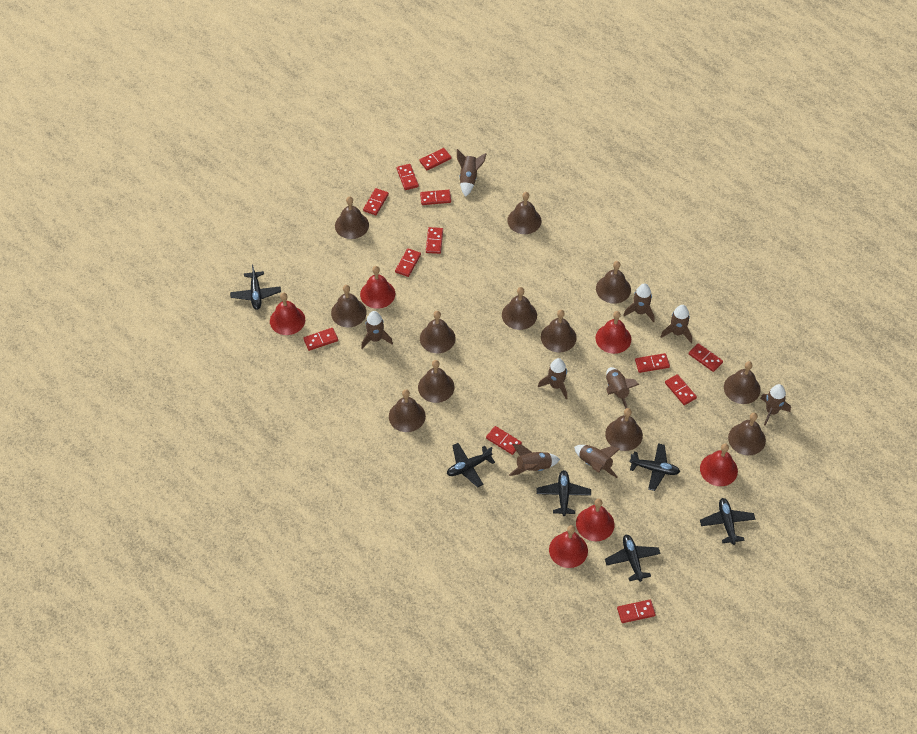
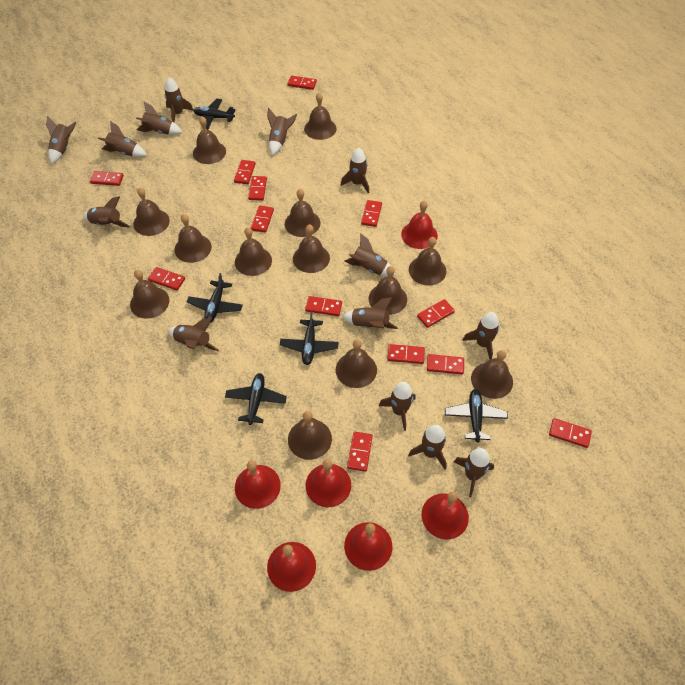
black plane: [230,265,281,310] [447,443,495,488] [537,470,591,516] [605,535,661,582] [630,443,680,491] [700,498,755,545] = 6 -> [187,273,243,323] [193,99,235,129] [225,373,287,425] [280,311,339,365] [445,389,508,442] = 5
brown bell: [331,285,367,327] [335,196,369,239] [389,389,426,432] [418,360,455,403] [420,311,456,353] [502,287,537,330] [507,192,542,234] [541,310,577,352] [596,261,631,304] [605,408,643,451] [724,361,761,404] [728,413,766,455] = 12 -> [130,270,169,318] [133,187,170,236] [175,214,212,263] [193,117,226,164] [235,227,272,276] [285,189,320,237] [288,411,332,460] [293,224,330,273] [304,93,336,140] [336,339,377,388] [369,266,407,315] [409,237,446,286] [471,350,513,399] = 13
brown rocket: [361,311,393,349] [457,149,487,197] [509,444,560,476] [538,358,567,399] [574,445,620,478] [606,367,639,408] [623,283,655,323] [661,305,692,343] [760,384,791,426] = 9 -> [46,116,76,164] [83,196,130,228] [98,121,147,157] [136,102,182,135] [165,77,193,122] [169,319,219,351] [267,108,297,155] [341,148,369,194] [342,297,398,329] [344,233,396,276] [379,382,416,431] [408,425,447,470] [454,448,494,497] [462,312,499,359] = 14
red domino: [303,328,338,351] [363,188,389,215] [395,248,421,277] [397,164,419,190] [419,148,451,170] [420,190,451,205] [426,227,443,254] [486,426,522,455] [617,600,656,623] [635,353,670,373] [665,374,697,405] [689,343,723,372] = 12 -> [90,171,124,186] [148,267,185,291] [234,160,256,184] [248,176,267,201] [251,205,274,233] [287,75,317,90] [305,296,342,316] [347,432,373,472] [361,200,382,227] [387,344,425,364] [417,299,455,328] [427,354,464,375] [549,418,592,448] = 13

